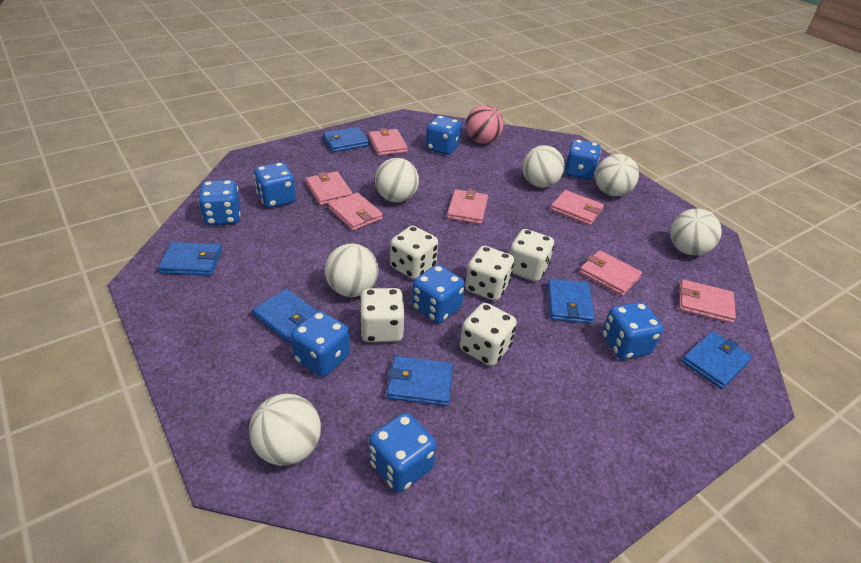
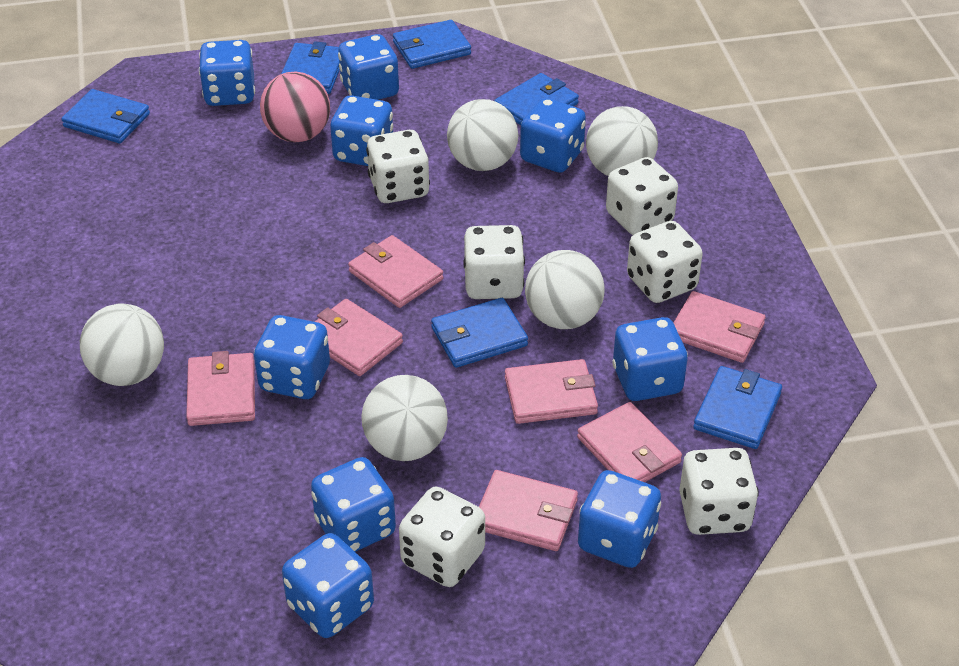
blue dice: [198,180,241,225] [254,162,296,208] [291,311,350,377] [369,413,436,493] [412,265,465,323] [426,116,461,155] [564,139,601,180] [602,302,663,360] = 8 -> [199,40,255,106] [254,315,330,399] [282,533,374,638] [311,457,396,552] [330,95,393,166] [338,34,399,100] [520,98,586,173] [578,470,661,568] [612,317,688,401] = 9
white ball: [249,394,321,466] [325,244,379,297] [375,158,419,202] [522,145,565,188] [595,154,639,196] [670,208,722,255] = 6 -> [80,303,164,386] [361,375,448,461] [447,99,518,171] [525,250,605,329] [586,106,658,176] = 5
white dice: [360,288,404,342] [390,226,438,279] [460,303,517,366] [465,246,514,301] [509,229,554,281] = 5 -> [366,130,430,203] [399,487,485,587] [463,225,525,299] [606,157,678,235] [627,221,703,303] [679,448,759,535] = 6

